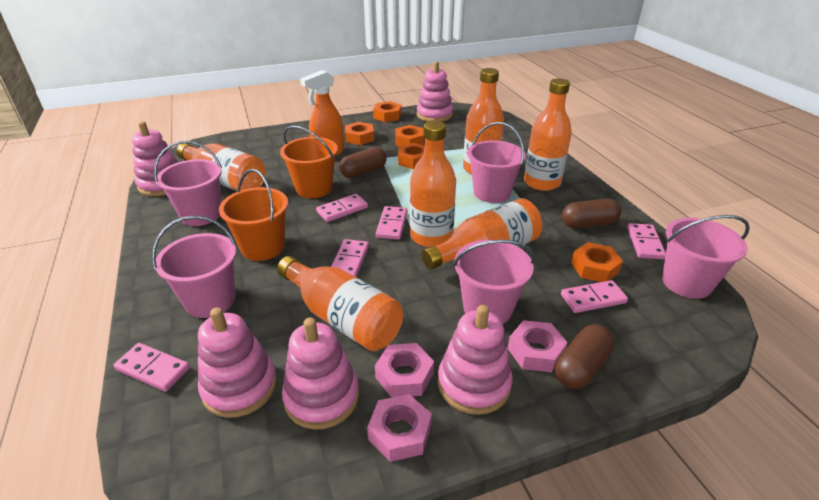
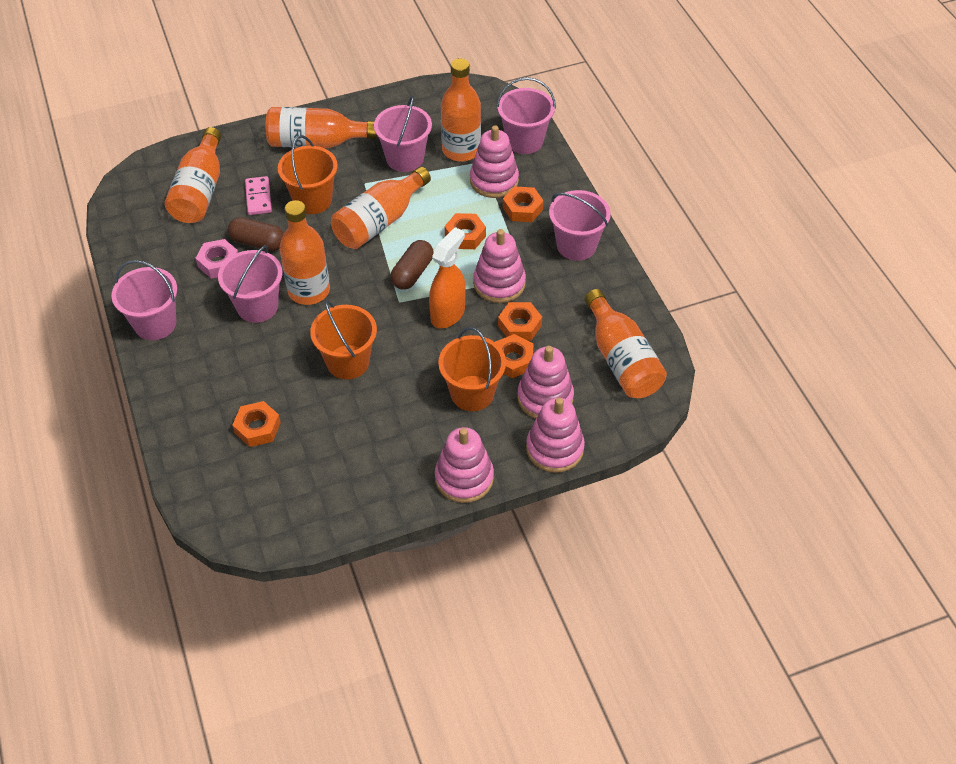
brown capsule: [339,147,387,178] [555,324,614,389] [562,199,621,228] = 3 -> [228,217,284,251] [390,240,434,290] = 2
orange bucket: [219,169,288,261] [280,126,338,198] = 2 -> [278,135,338,214] [310,300,377,379] [438,327,506,411] = 3
pink domino: [113,343,190,392] [316,194,368,222] [331,239,369,277] [376,206,407,240] [561,280,628,313] [627,223,666,259] = 6 -> [245,176,272,215] = 1
pink nut: [367,394,432,462] [375,343,434,398] [508,320,568,372] = 3 -> [195,239,238,279] = 1

